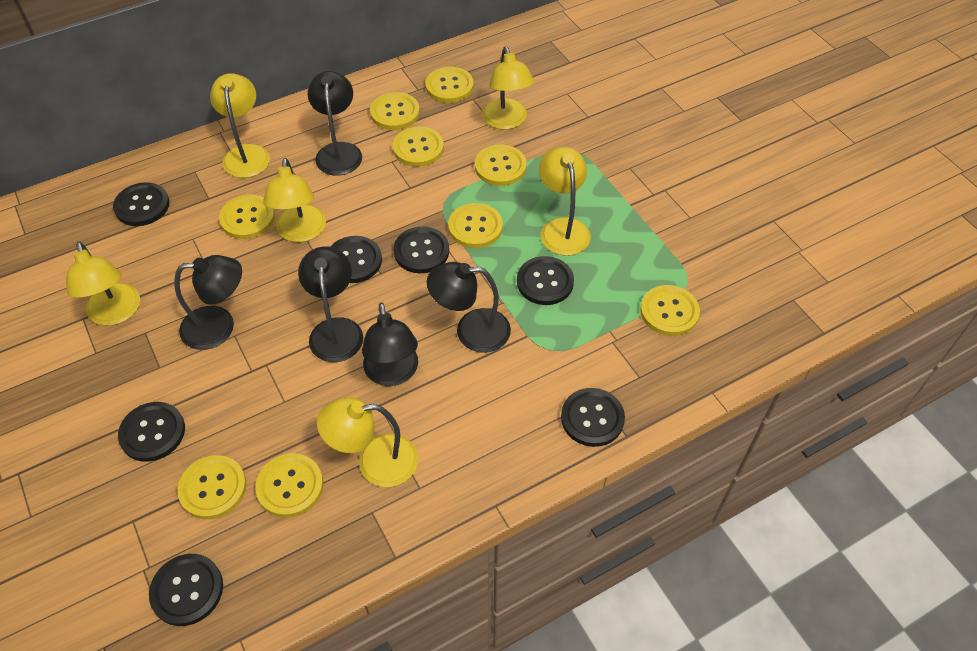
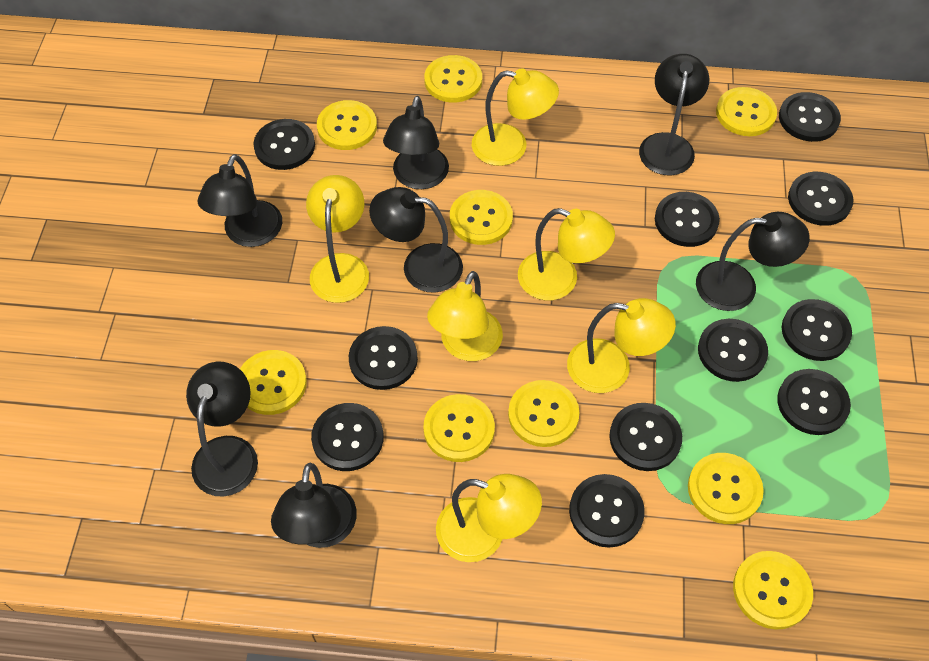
black button: [113,182,170,226] [118,402,185,462] [149,554,223,626] [330,236,382,283] [394,226,449,273] [517,256,574,305] [561,388,625,447] = 7 -> [253,119,315,170] [311,403,384,471] [349,326,418,390] [569,474,645,548] [609,403,682,471] [655,192,720,247] [698,319,768,382] [777,369,851,435] [779,92,841,142] [782,299,852,361] [788,172,854,226] = 11
black lamp: [174,255,242,350] [298,246,363,362] [308,71,362,176] [362,302,418,386] [427,262,511,353] = 5 -> [186,362,258,496] [197,154,282,247] [271,463,357,548] [369,187,463,293] [383,96,449,189] [639,54,709,176] [696,212,810,311] = 7

